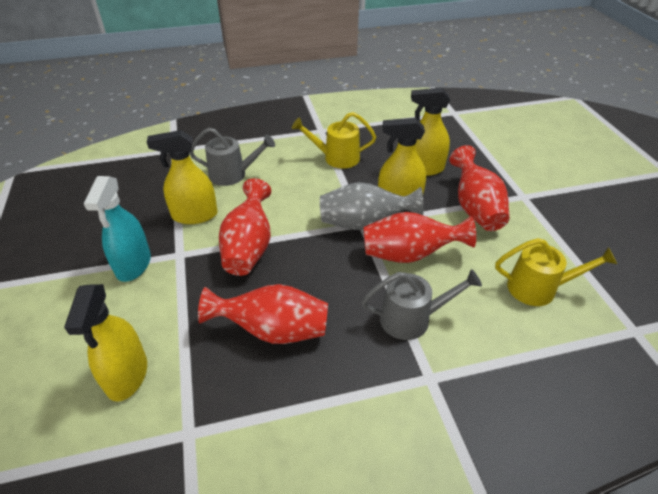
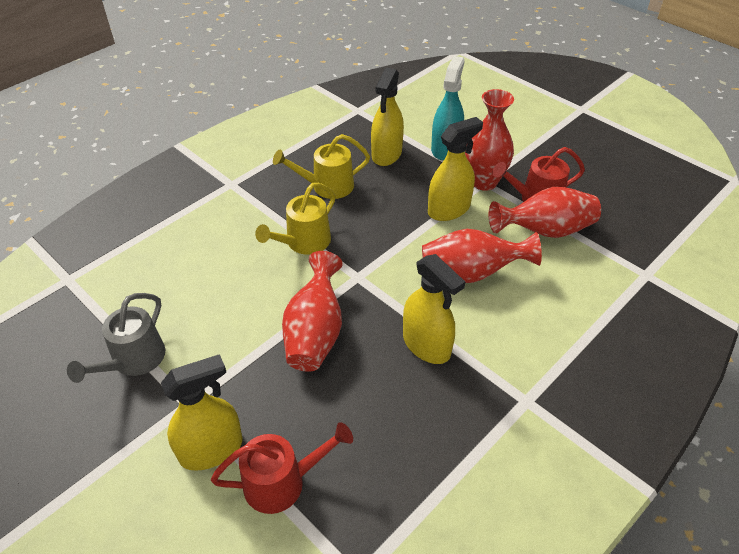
grey vase: [320,182,424,230] = 1 -> none = 0
grey watering can: [189,128,275,186] [361,269,482,340] = 2 -> [67,293,165,383] = 1
red watering can: none = 0 -> [211,422,353,514] [493,147,585,202] = 2

